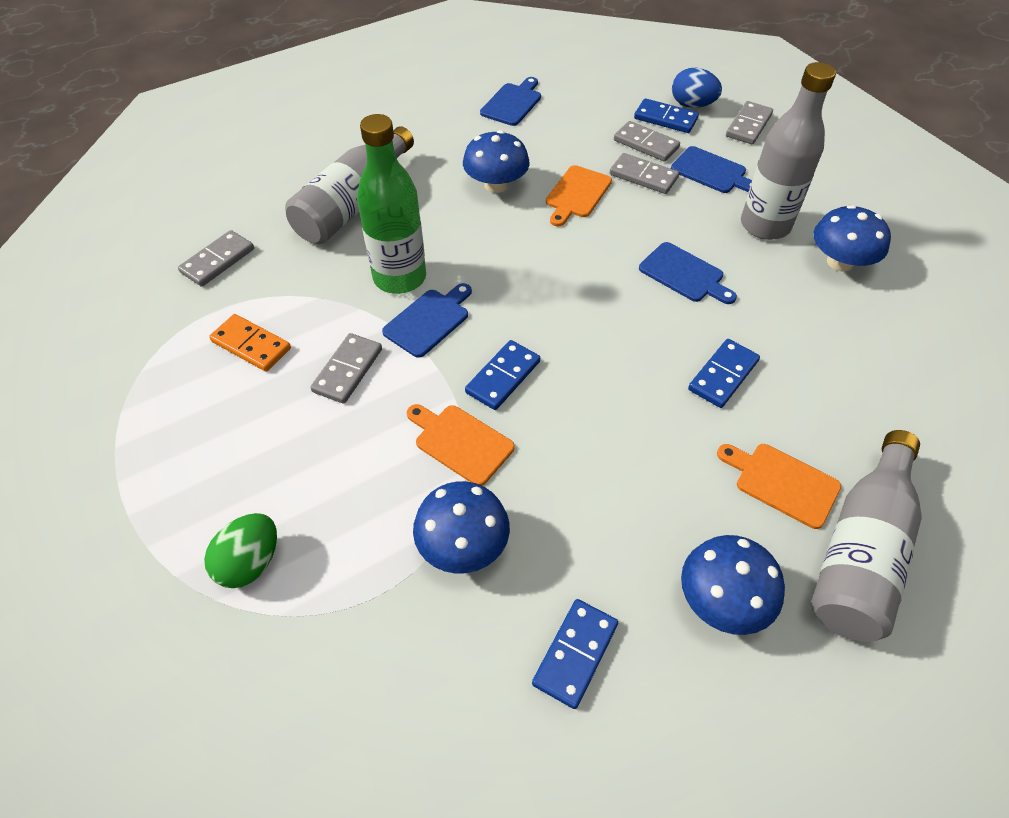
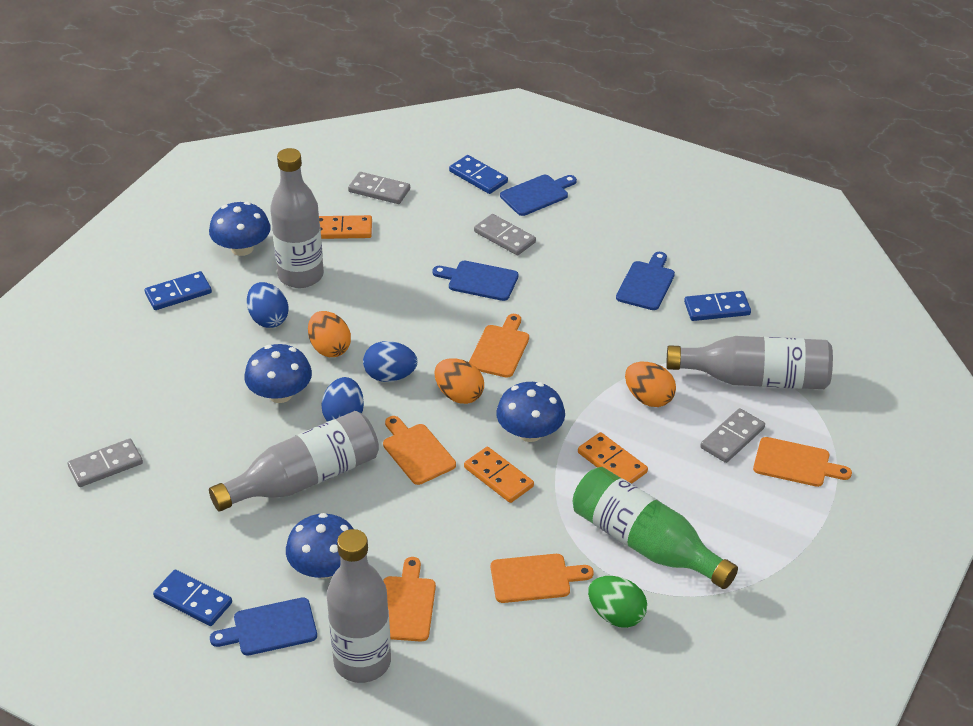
blue egg: [672,68,722,108] = 1 -> [247,282,289,328] [321,377,364,422] [363,341,417,382] = 3
grey bottle: [285,126,414,244] [741,62,836,240] [811,430,922,642] = 3 -> [209,411,379,511] [270,148,324,288] [327,529,391,683] [666,336,833,389] = 4
grey domino: [178,230,254,287] [310,333,382,404] [610,153,679,194] [614,121,680,162] [726,101,773,144] = 5 -> [68,439,143,487] [348,172,410,204] [474,214,536,255] [700,408,765,463] = 4
orange cutting board: [407,404,515,486] [546,165,612,226] [717,444,841,529] = 3 -> [383,416,456,485] [383,557,436,642] [469,314,529,378] [491,554,593,603] [753,437,852,487] = 5
orange domino: [209,314,291,372] = 1 -> [319,215,372,239] [464,447,534,503] [578,432,648,484] = 3
orange egg: none = 0 -> [308,311,351,357] [434,358,484,404] [625,362,676,407] = 3

